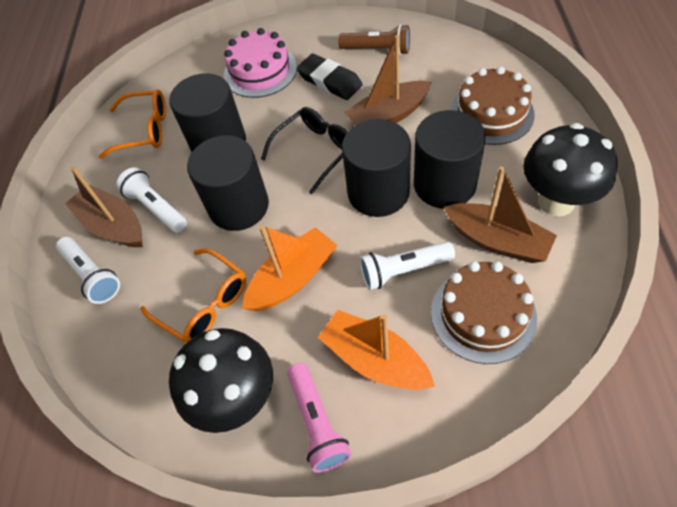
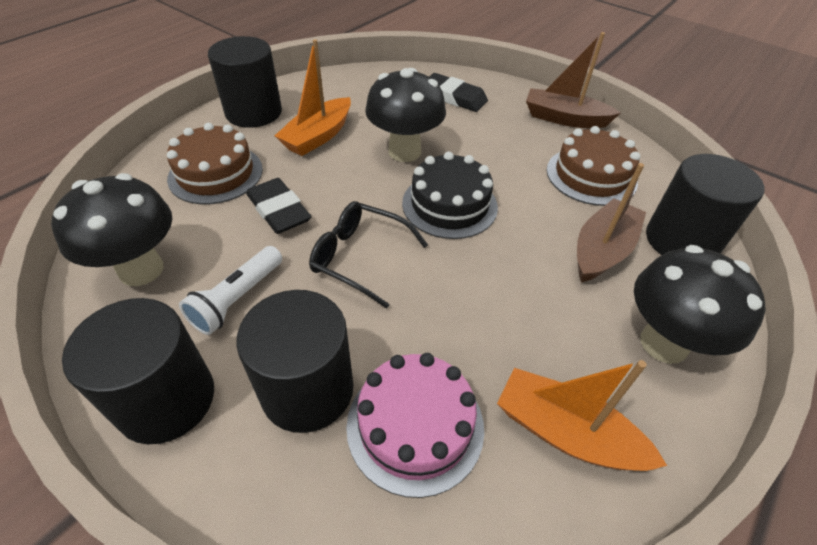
black cake: none = 0 -> [402,152,498,239] = 1
black eraser: [296,53,363,100] = 1 -> [246,178,311,234] [429,73,488,112] = 2
black mushroom: [169,328,273,433] [524,123,618,216] = 2 -> [51,173,172,286] [366,68,446,162] [634,245,766,364] = 3
brown boat: [65,166,143,247] [344,35,431,125] [444,166,557,263] = 3 -> [526,32,621,128] [577,163,646,282] = 2
brown flashlight: [338,24,410,55] = 1 -> none = 0
orange glasses: [99,90,166,159] [140,248,246,343] = 2 -> none = 0
pink flashlight: [287,363,351,473] = 1 -> none = 0
white flashlight: [56,237,120,304] [116,167,187,233] [360,241,455,290] = 3 -> [179,246,282,335] = 1

